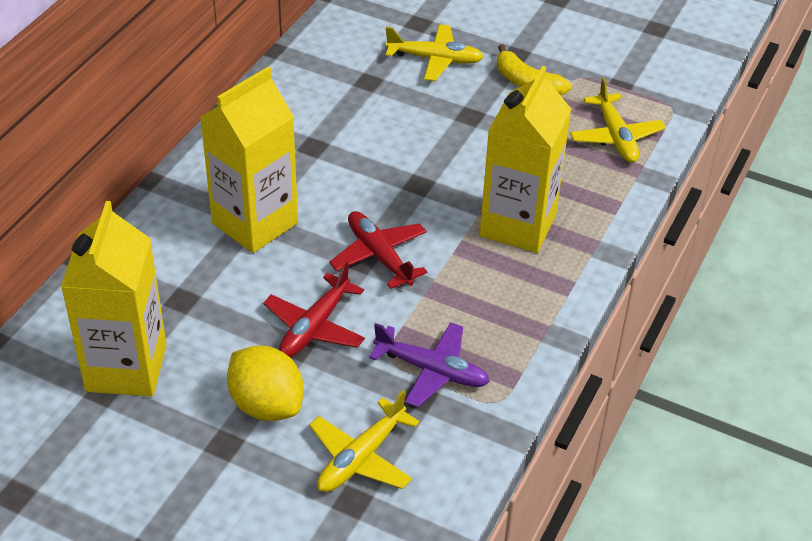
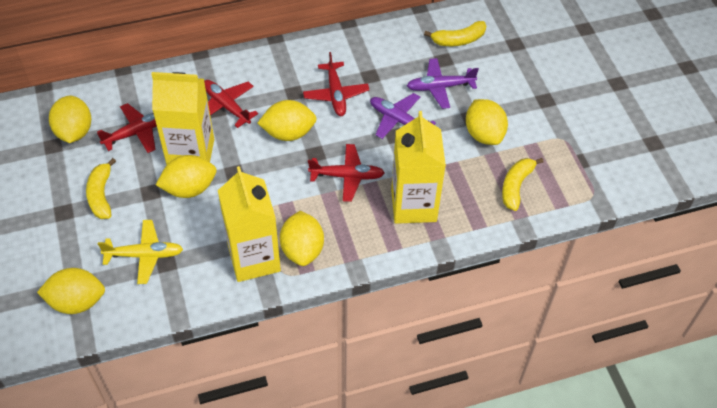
purple plane: [369,322,490,407] = 1 -> [370,93,436,139] [407,58,479,109] = 2
red plane: [263,262,365,357] [329,211,428,289] = 2 -> [97,103,157,153] [204,80,258,128] [303,52,369,116] [308,144,385,202] = 4
yellow banana: [497,44,572,95] = 1 -> [86,158,116,219] [424,21,486,46] [502,158,543,211] = 3
yellow lemon: [227,346,304,421] = 1 -> [37,268,105,314] [49,96,92,143] [156,155,216,198] [258,100,317,141] [280,211,324,266] [466,99,508,145] = 6
yellow plane: [309,390,420,492] [385,24,484,81] [570,78,666,163] = 3 -> [98,220,183,284] = 1

